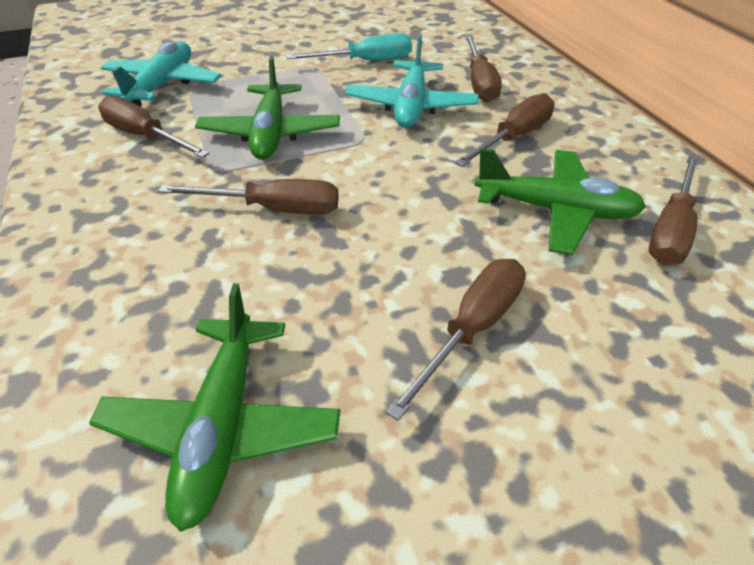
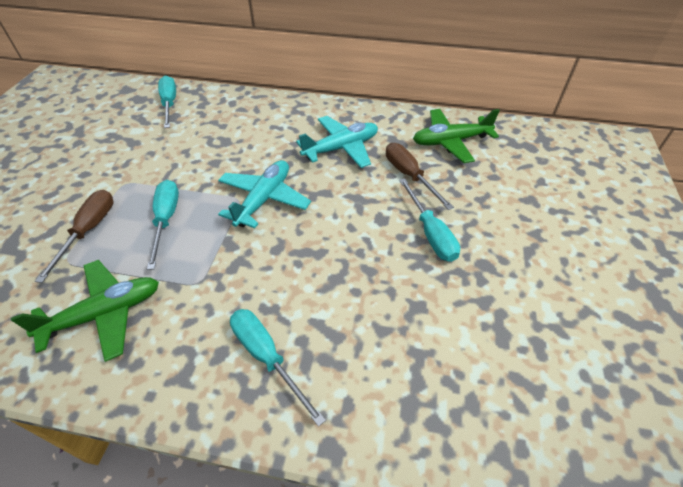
brown screwdriver: [98,96,210,158] [158,179,339,215] [386,259,526,421] [455,93,555,167] [465,36,502,102] [649,155,700,265] = 6 -> [35,190,114,283] [386,143,454,210] = 2
green plane: [89,283,340,532] [195,56,340,160] [475,148,646,255] = 3 -> [11,260,159,362] [413,109,500,163] = 2
turquoise screwdriver: [286,33,412,60] = 1 -> [147,180,179,270] [158,76,176,128] [230,309,326,427] [399,178,460,262] = 4

